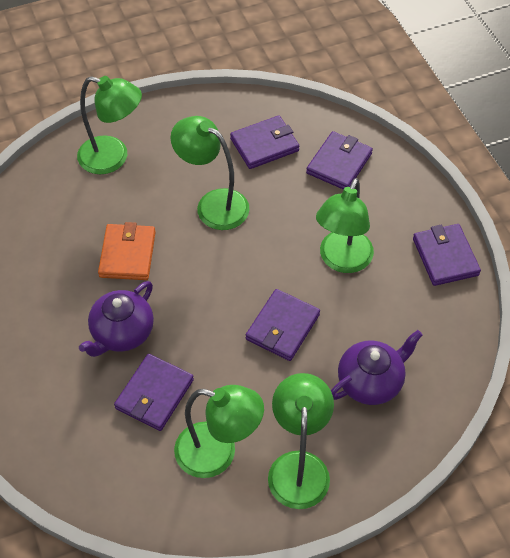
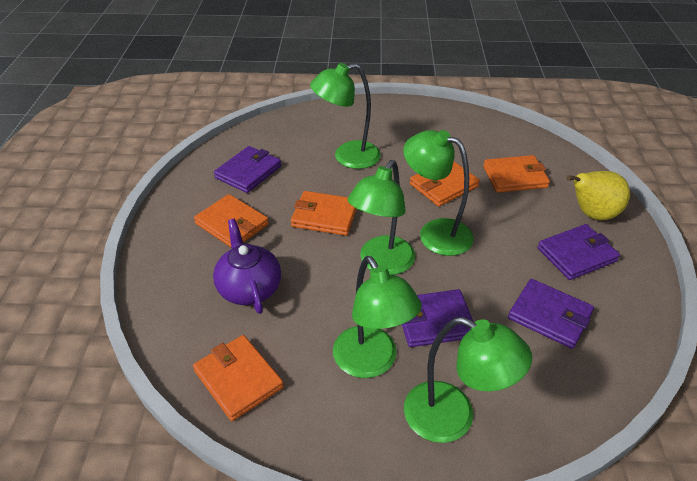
orange wallet: [98,222,156,280] = 1 -> [193,335,284,421] [194,194,269,247] [291,191,357,236] [410,162,480,206] [483,155,550,193] = 5
purple teapot: [79,281,154,357] [331,330,423,405] = 2 -> [213,219,281,314] = 1
purple wallet: [114,354,194,431] [230,115,299,169] [246,289,320,361] [306,131,373,190] [413,224,481,286] = 5 -> [214,146,281,193] [402,289,474,347] [508,279,594,349] [537,224,620,280] = 4
yellow pear: none = 0 -> [566,171,630,220] = 1

